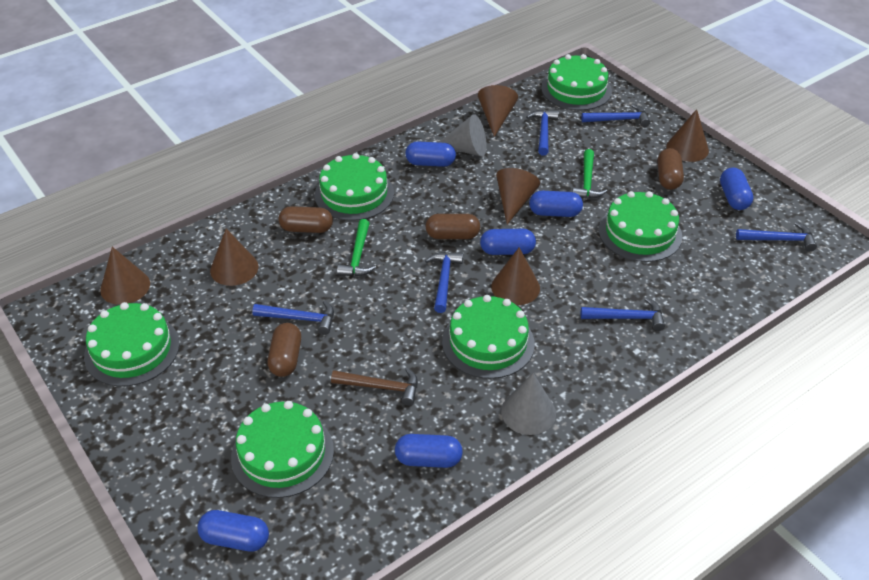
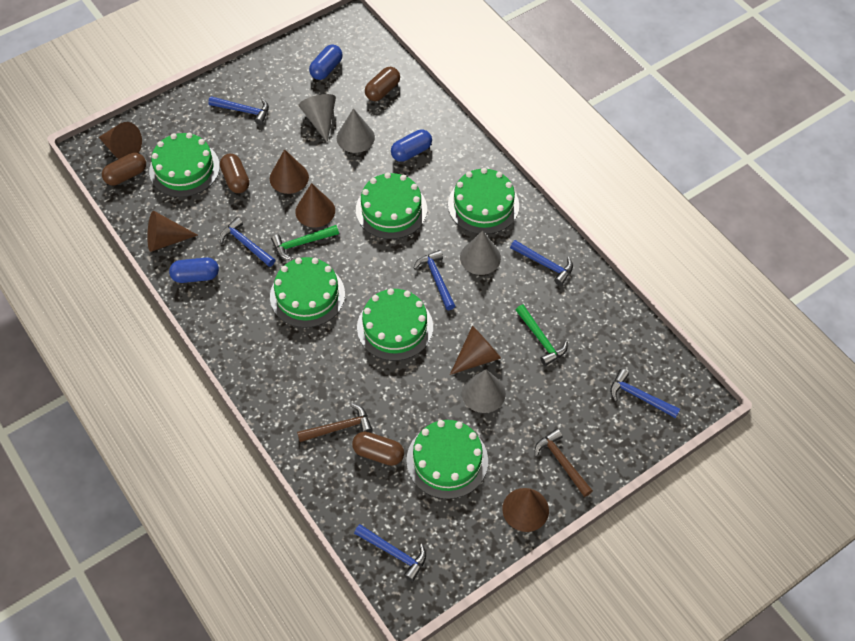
blue capsule: [198,510,269,552] [395,434,463,468] [405,142,456,167] [480,229,536,255] [529,191,583,217] [720,168,753,210] = 6 -> [169,258,219,283] [309,45,343,80] [391,130,432,162] = 3
brown hammer: [331,368,418,406] = 1 -> [297,403,373,442] [535,429,593,497] = 2
grey cone: [439,114,487,157] [501,373,556,435] = 2 -> [299,94,336,143] [337,108,375,153] [460,230,501,275] [462,370,506,413] = 4

